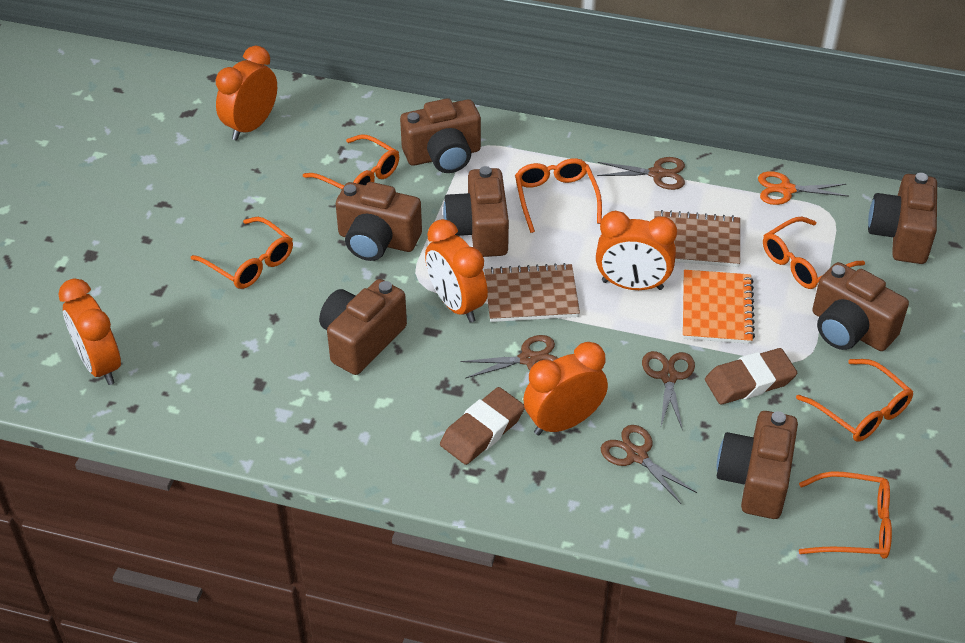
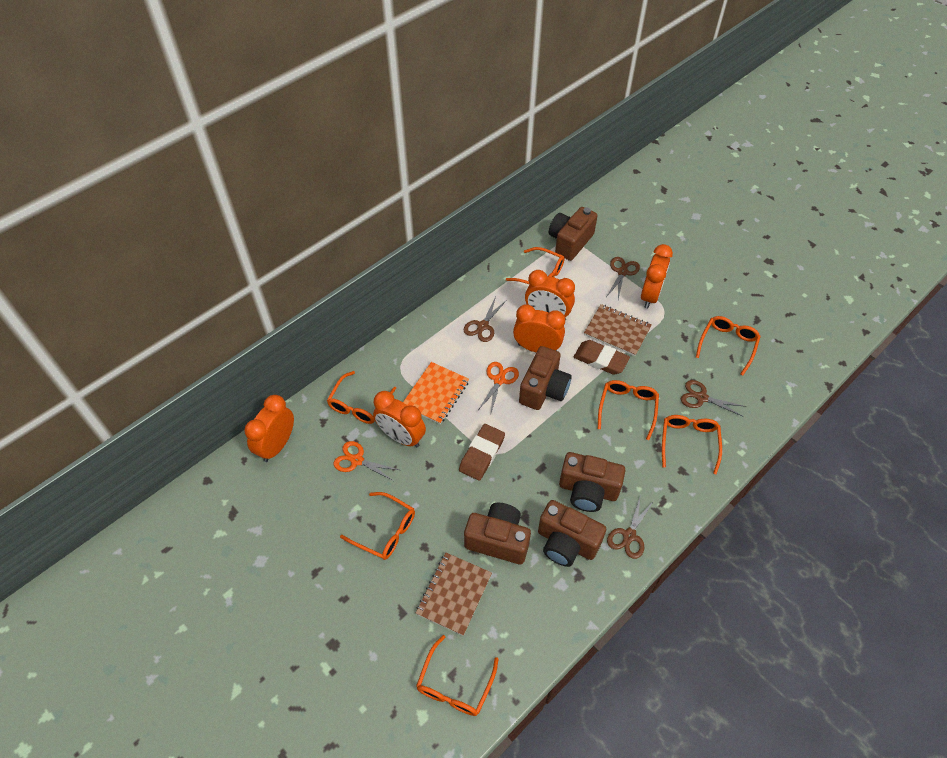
brown camera: [319,279,407,375] [336,182,422,261] [400,98,481,173] [443,166,509,257] [717,411,798,519] [812,262,909,351] [868,173,937,264] = 7 -> [464,503,531,564] [519,346,572,410] [538,500,606,567] [549,207,597,261] [559,452,626,512] = 5
orange glasses: [191,217,293,289] [303,134,399,189] [515,158,602,233] [763,217,865,289] [796,359,913,442] [799,471,892,559] = 6 -> [327,371,396,424] [340,492,415,560] [416,635,499,716] [506,247,565,284] [598,380,659,440] [662,415,722,474] [696,316,761,376] = 7
orange scissors: [758,171,849,205] = 1 -> [334,441,399,482] [478,362,519,416] = 2

